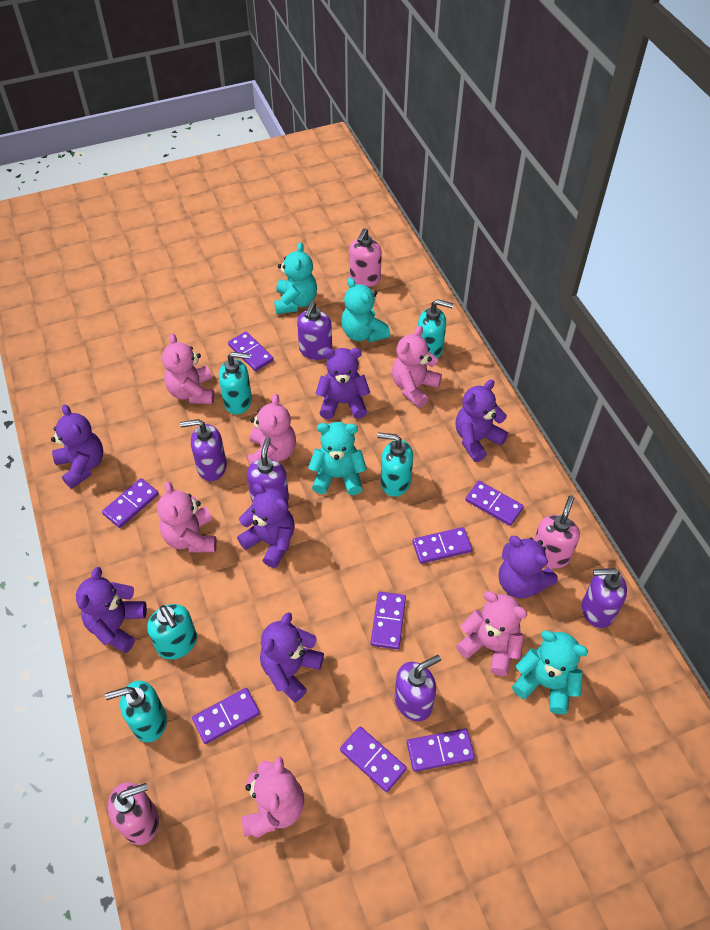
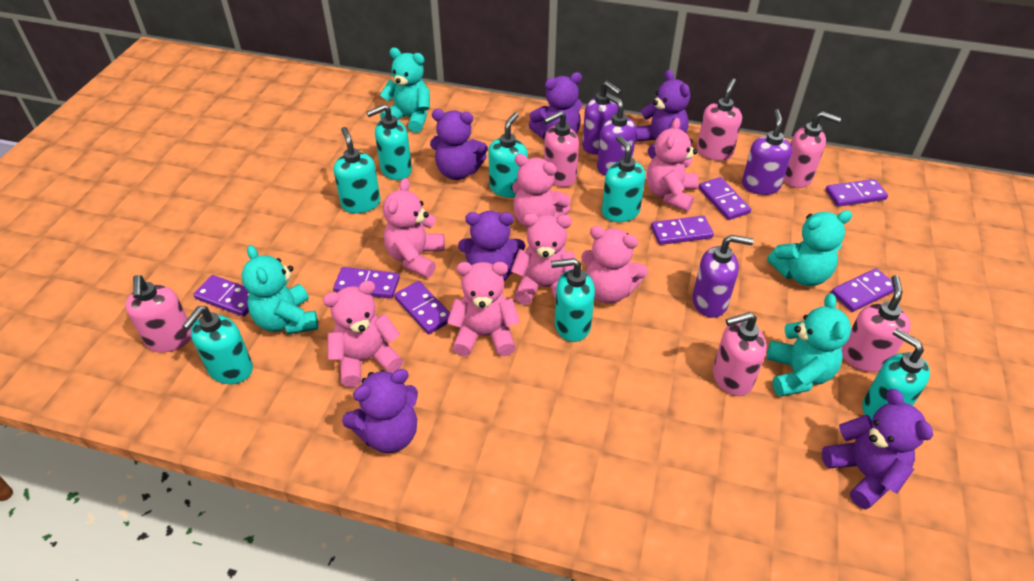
pink soap dispenser: [108,782,159,845] [350,228,382,287] [534,495,580,568] = 3 -> [125,275,192,352] [544,111,579,187] [697,78,742,161] [713,312,767,396] [784,111,841,188] [842,275,911,372] = 6
pink teddy bear: [157,481,217,553] [162,333,214,404] [241,757,304,838] [248,394,296,466] [392,326,442,408] [456,591,527,676] = 6 -> [323,281,403,388] [383,178,445,278] [447,262,520,357] [511,213,575,305] [512,154,571,228] [581,226,648,304] [647,118,698,212] = 7
purple domino: [102,478,159,528] [192,688,260,744] [228,332,274,371] [340,726,407,792] [371,592,406,649] [407,728,475,772] [412,527,472,564] [465,481,524,526] = 8 -> [193,275,249,317] [333,267,400,299] [394,281,450,334] [651,216,714,245] [698,177,751,220] [825,179,888,207] [831,268,894,312] = 7
purple soap dispenser: [180,419,227,481] [247,437,289,502] [297,302,332,360] [394,655,441,721] [582,568,627,628] = 5 -> [582,81,622,155] [597,93,636,176] [692,235,754,318] [742,109,792,195] = 4
purple teddy bear: [51,404,103,489] [76,567,147,653] [237,483,295,568] [260,612,324,702] [315,348,370,419] [456,379,508,462] [499,536,558,599] = 7 -> [342,369,418,453] [430,109,488,180] [458,211,525,281] [529,72,582,140] [635,70,690,159] [822,389,933,510] = 6
turquoise soap dispenser: [105,681,167,742] [147,604,197,660] [219,352,252,415] [377,433,413,497] [418,299,454,358] = 5 -> [182,306,253,384] [334,127,380,214] [366,104,412,180] [488,112,528,198] [551,258,595,342] [602,135,645,222] [862,328,930,420] = 7

